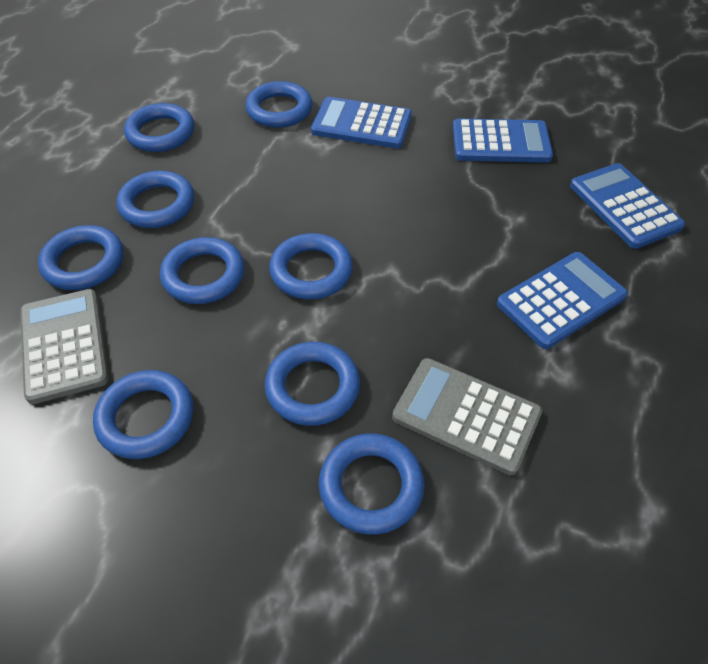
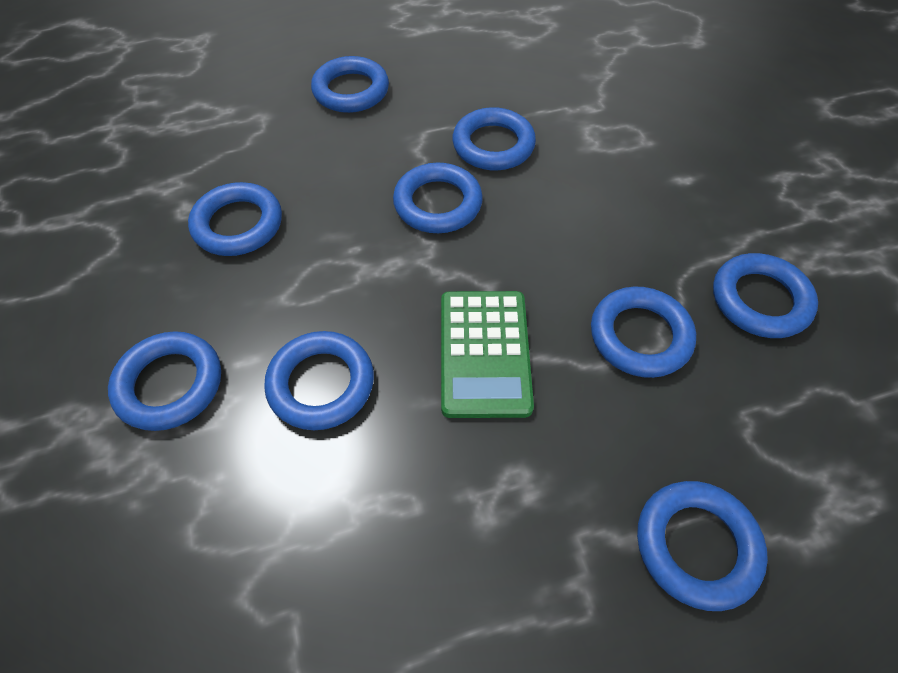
blue calculator: [311,97,412,148] [453,118,553,163] [497,252,628,349] [570,163,685,249] = 4 -> none = 0
green calculator: none = 0 -> [441,291,534,418] = 1
grey calculator: [20,289,109,404] [392,358,542,475] = 2 -> none = 0

